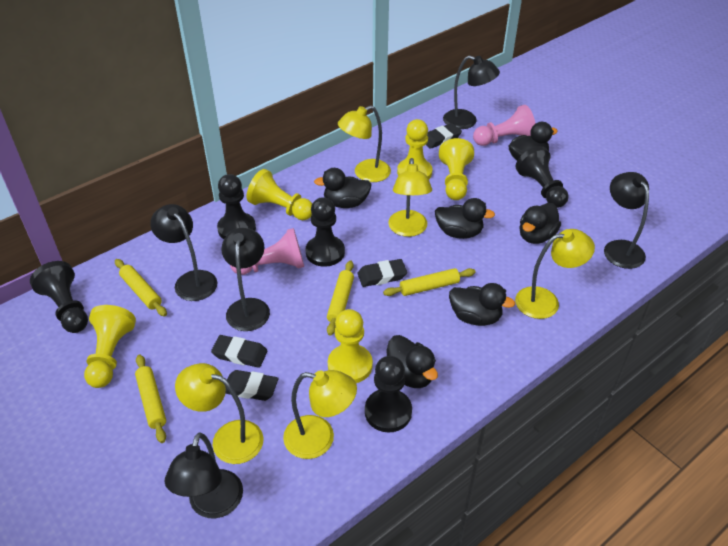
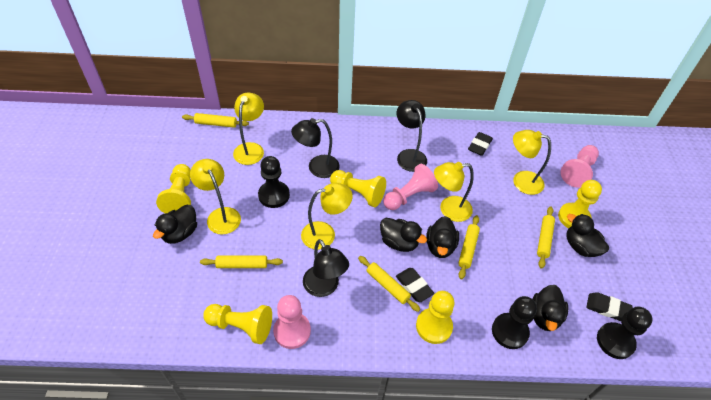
black duck: [314,168,372,208] [387,335,438,388] [435,198,495,239] [449,283,515,326] [508,122,558,160] [519,203,561,244] = 6 -> [153,205,197,244] [380,218,427,252] [426,216,459,258] [533,285,568,331] [567,214,609,257] = 5
black eraser: [211,335,267,368] [225,370,278,401] [357,259,407,287] [426,123,462,149] = 4 -> [396,268,434,302] [468,132,493,156] [586,292,633,321] = 3
black lamp: [150,204,217,301] [165,432,243,518] [221,228,270,331] [443,55,500,129] [604,172,649,269] = 5 -> [291,118,340,178] [303,239,349,297] [397,100,427,172] = 3
black pawn: [30,261,88,333] [217,174,256,239] [305,197,345,267] [365,356,412,433] [516,146,569,208] = 5 -> [258,156,290,208] [492,296,537,349] [597,307,652,359] = 3
pink pawn: [230,228,304,275] [473,105,536,146] = 2 -> [273,295,311,349] [383,164,438,210] [560,145,599,188] = 3
yellow rolling pin: [115,259,167,316] [135,354,166,443] [327,260,354,336] [383,268,476,296] = 4 -> [182,113,249,128] [200,255,283,268] [358,256,420,312] [458,215,480,279] [537,207,555,269] = 5

